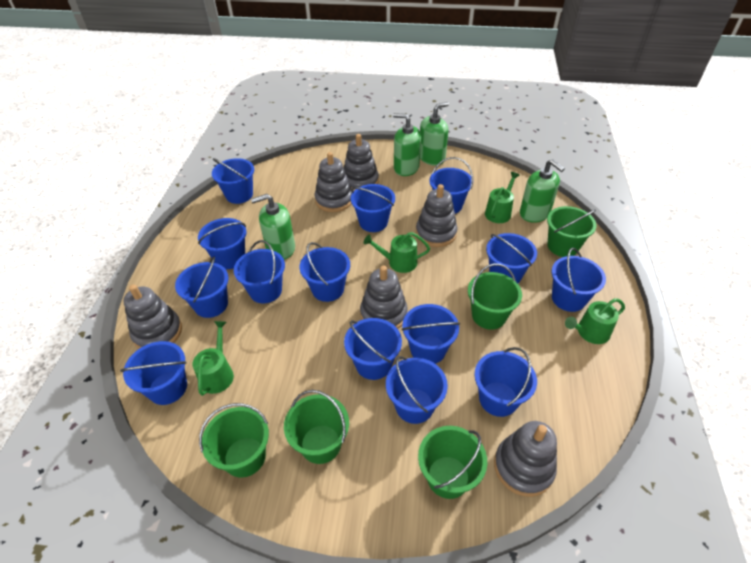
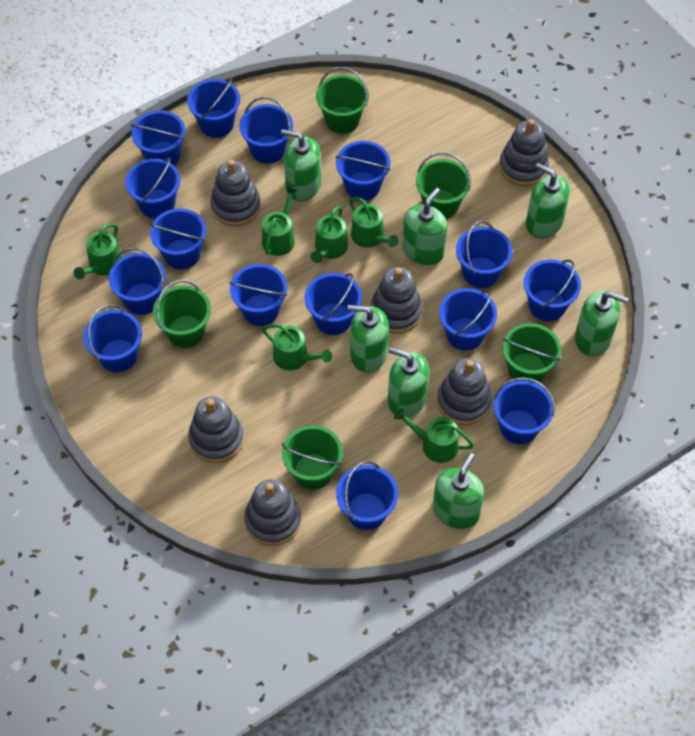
blue bucket: [120,341,187,405] [175,257,228,318] [198,218,247,269] [212,158,254,204] [234,240,285,304] [299,242,350,302] [344,318,402,380] [351,184,395,232] [386,356,448,424] [402,304,460,364] [429,157,473,214] [475,347,537,417] [486,233,537,283] [551,248,606,312] = 14 -> [83,304,142,372] [109,248,166,315] [125,157,180,219] [131,110,185,166] [150,208,206,270] [187,78,240,138] [229,264,287,326] [239,97,293,164] [304,273,362,335] [336,141,390,201] [336,461,398,530] [439,288,497,351] [456,221,512,288] [494,377,555,444] [524,259,581,321] = 15
green soap dispenser: [251,194,295,260] [393,113,421,176] [420,102,449,166] [520,159,565,223] = 4 -> [281,129,321,201] [347,305,389,373] [388,347,430,418] [402,188,447,266] [433,453,484,529] [526,163,570,239] [575,291,629,356] = 7
green watering can: [193,321,234,396] [364,232,430,273] [485,172,520,223] [565,298,625,344] = 4 -> [74,223,122,280] [262,186,298,256] [262,324,332,371] [311,206,348,263] [349,197,399,248] [394,408,474,463] = 6

